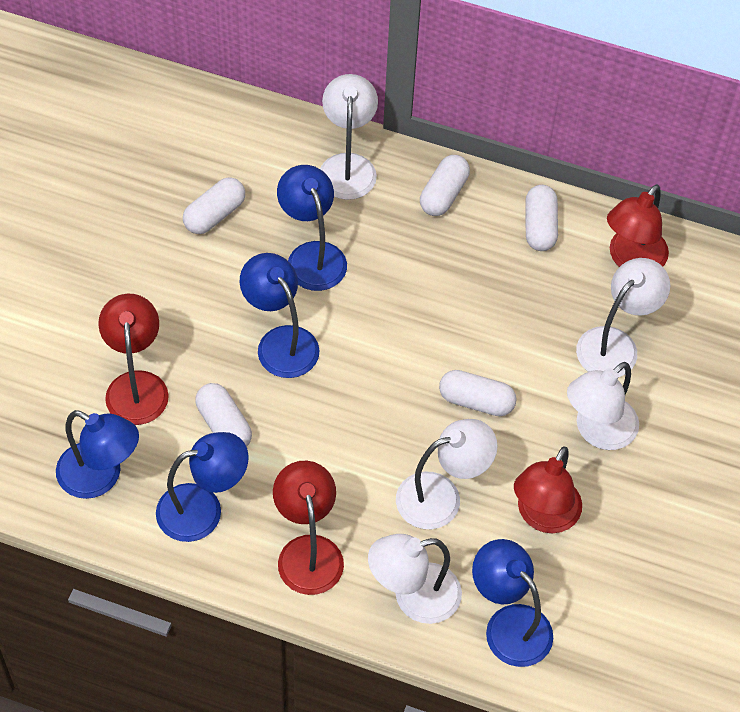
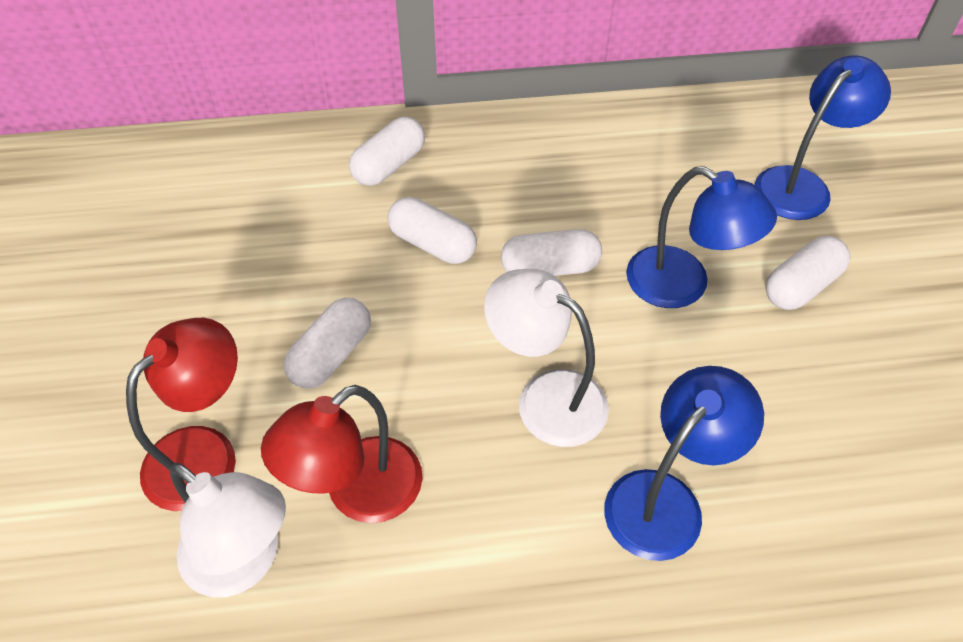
blue lamp: [56,410,139,499] [156,432,248,542] [240,253,319,378] [277,165,347,291] [472,539,553,667] = 5 -> [604,366,764,561] [626,166,777,308] [754,55,891,220] = 3
red lamp: [98,294,169,425] [273,461,344,595] [514,446,582,533] [607,184,669,267] = 4 -> [126,318,238,511] [261,385,423,523] = 2
white lamp: [320,74,378,200] [368,534,462,624] [396,419,498,529] [567,362,639,450] [576,258,670,377] = 5 -> [170,463,286,597] [484,269,609,447] = 2

